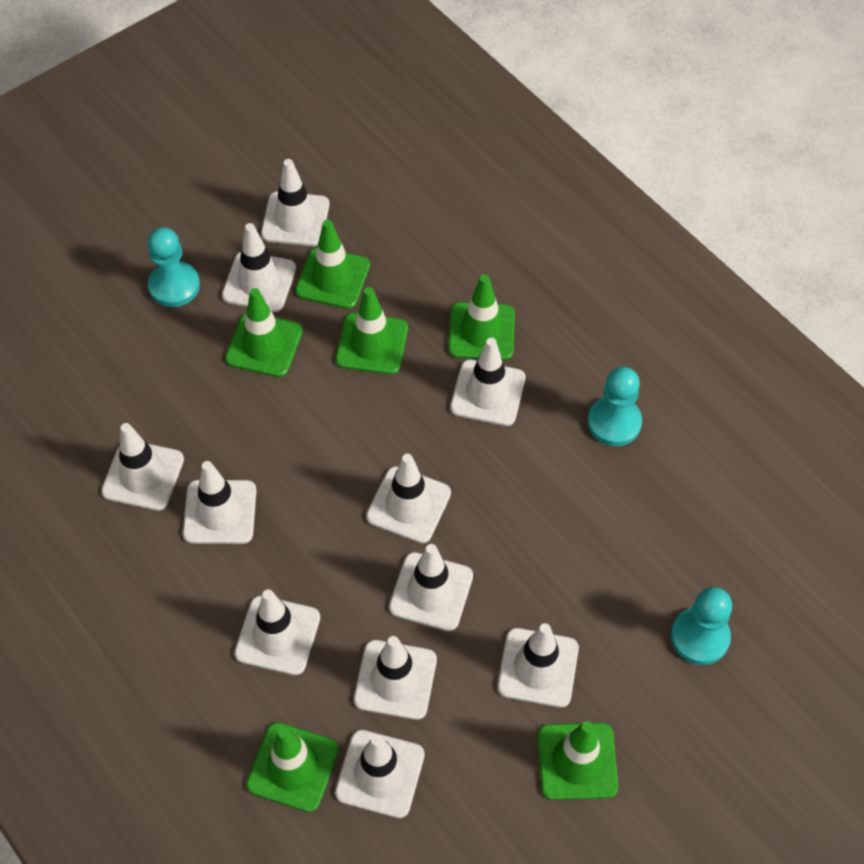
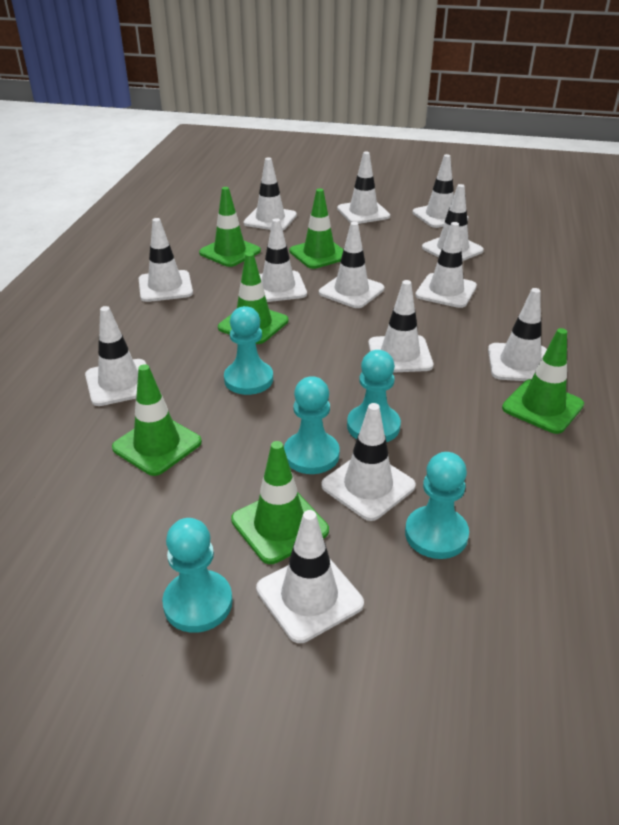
turquoise pawn: [147,227,200,307] [587,367,642,446] [671,587,732,665] = 3 -> [162,518,232,633] [224,306,273,395] [284,376,339,474] [347,350,401,442] [405,452,469,559] = 5
white traffic cone: [101,423,184,511] [183,461,257,544] [222,223,296,312] [234,590,320,675] [261,159,329,246] [335,730,425,818] [354,636,437,720] [366,454,451,543] [389,544,473,631] [450,338,526,426] [497,623,579,708] = 11 -> [85,306,147,406] [138,218,193,302] [244,157,297,230] [256,510,364,643] [259,218,307,302] [319,222,384,308] [321,403,416,521] [337,152,390,224] [368,280,433,373] [413,154,468,228] [415,222,477,308] [422,184,484,261] [488,288,547,381] = 13

